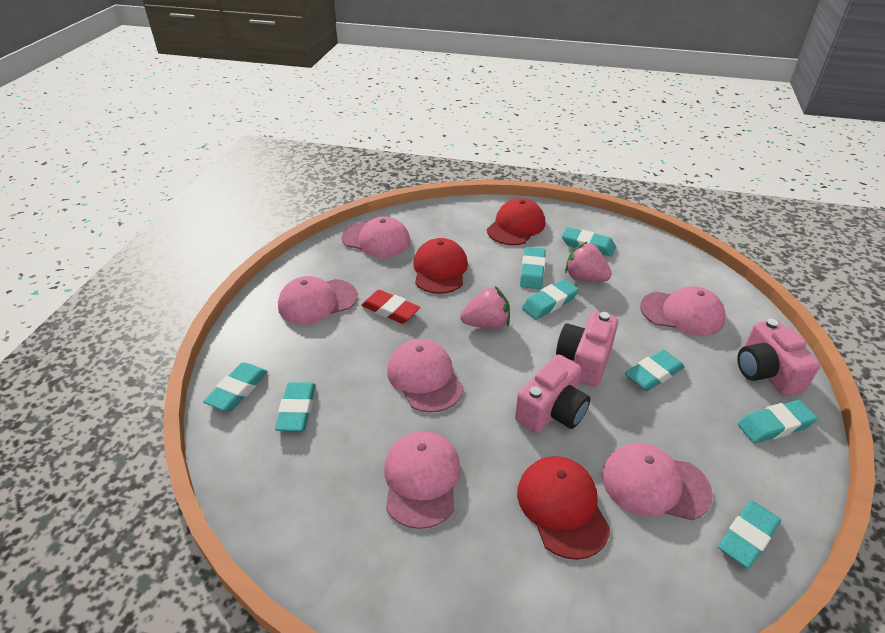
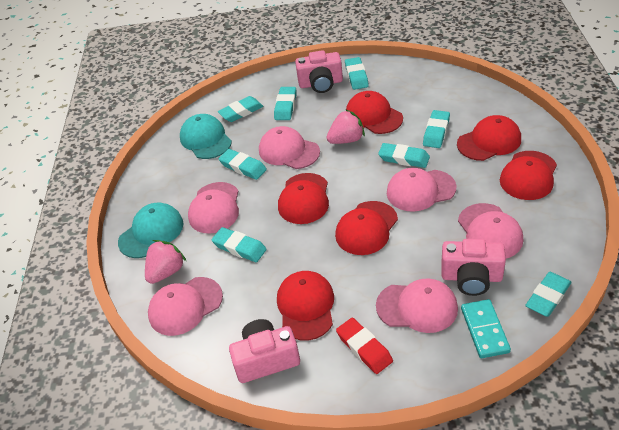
red cap: [413,238,468,294] [487,198,545,245] [517,456,610,560] = 3 -> [277,271,334,341] [278,173,329,224] [335,201,398,255] [346,91,403,134] [457,115,521,161] [500,151,557,200] = 6
turquoise cap: none = 0 -> [118,203,183,258] [180,114,232,159] = 2
turquoise domino: none = 0 -> [461,299,511,358] = 1

